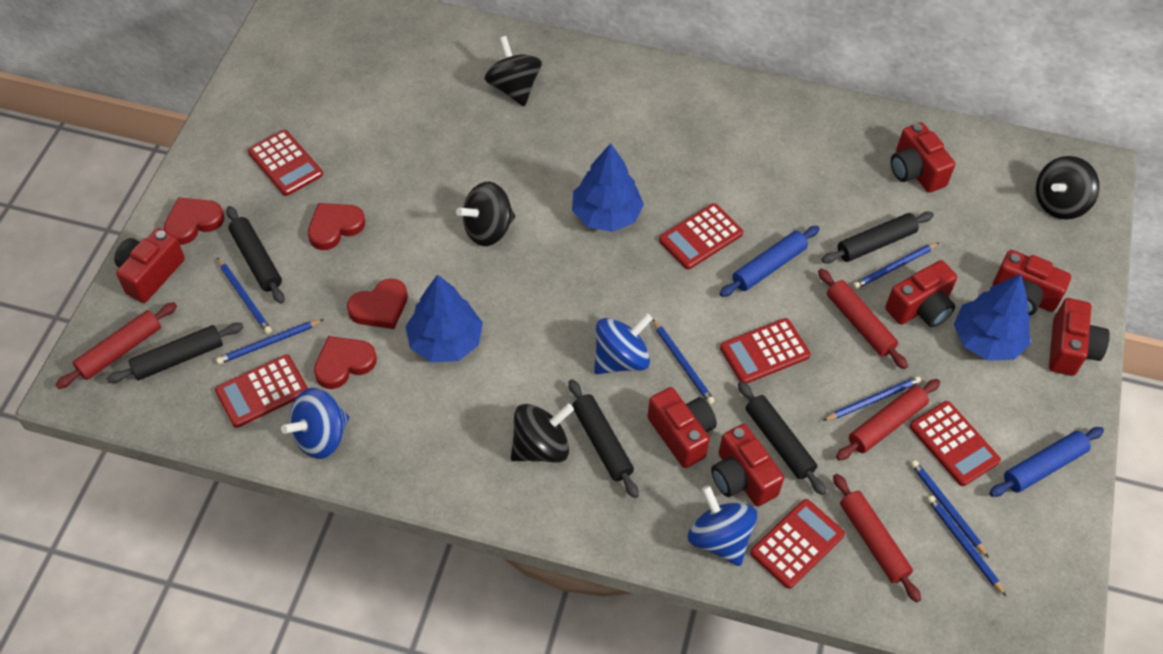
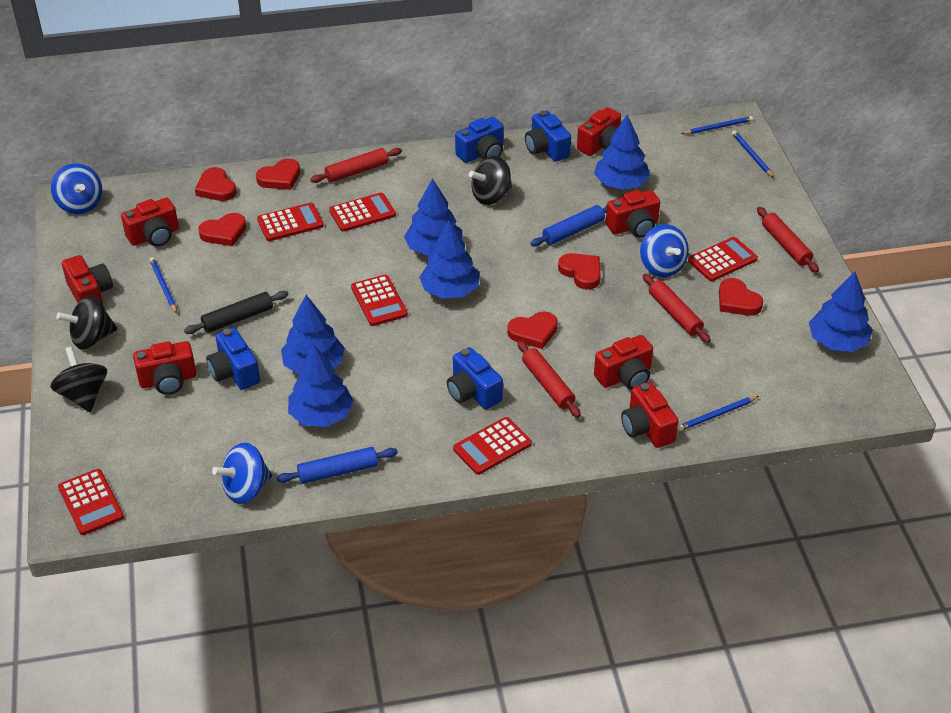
black rolling pin: [106,323,244,383] [226,206,285,304] [569,379,639,498] [738,381,826,495] [822,212,934,264] = 5 -> [184,291,289,334] = 1
black spinning top: [456,182,515,246] [485,36,542,106] [511,404,574,463] [1036,156,1100,219] = 4 -> [50,346,107,412] [56,295,117,350] [469,156,512,205] = 3
blue camera: none = 0 -> [206,328,260,390] [447,347,503,409] [455,117,504,163] [525,111,571,162] = 4
blue pencil: [216,319,324,364] [217,257,272,334] [653,319,715,405] [822,376,921,421] [853,243,939,289] [911,460,989,558] [927,496,1006,596] = 7 -> [149,257,177,314] [678,396,759,431] [681,116,753,134] [732,131,774,178] = 4
blue tree: [405,275,483,362] [572,143,644,232] [954,274,1031,361] = 3 -> [281,295,345,375] [288,344,354,427] [404,178,462,256] [419,220,480,299] [594,115,650,190] [809,272,873,352] = 6
red heart: [164,197,224,245] [308,203,365,250] [314,336,377,389] [347,278,408,329] = 4 -> [195,167,237,201] [198,213,246,246] [256,159,300,190] [507,312,558,349] [558,253,601,289] [719,278,763,316] = 6

